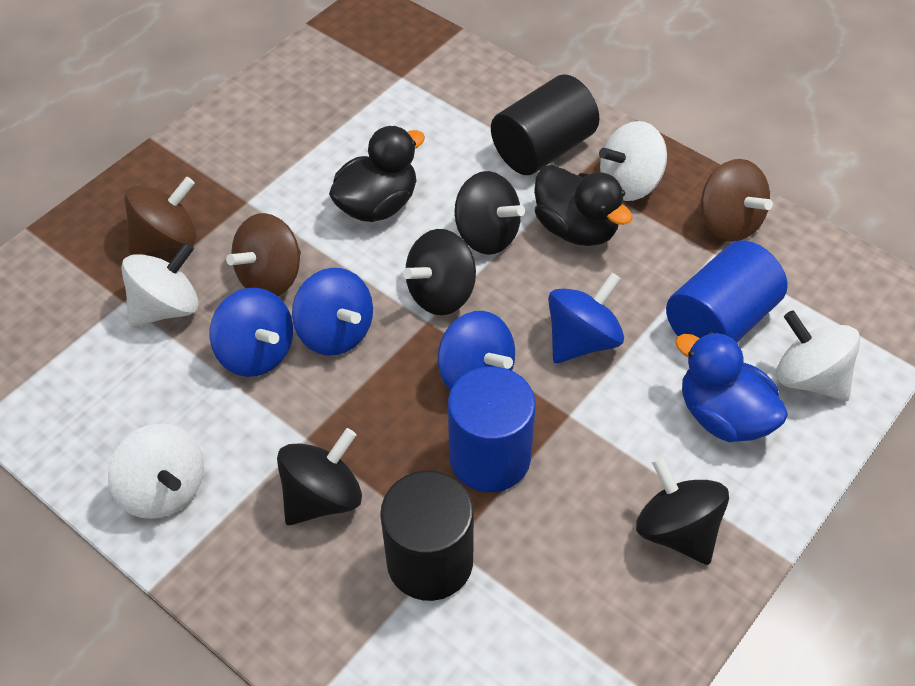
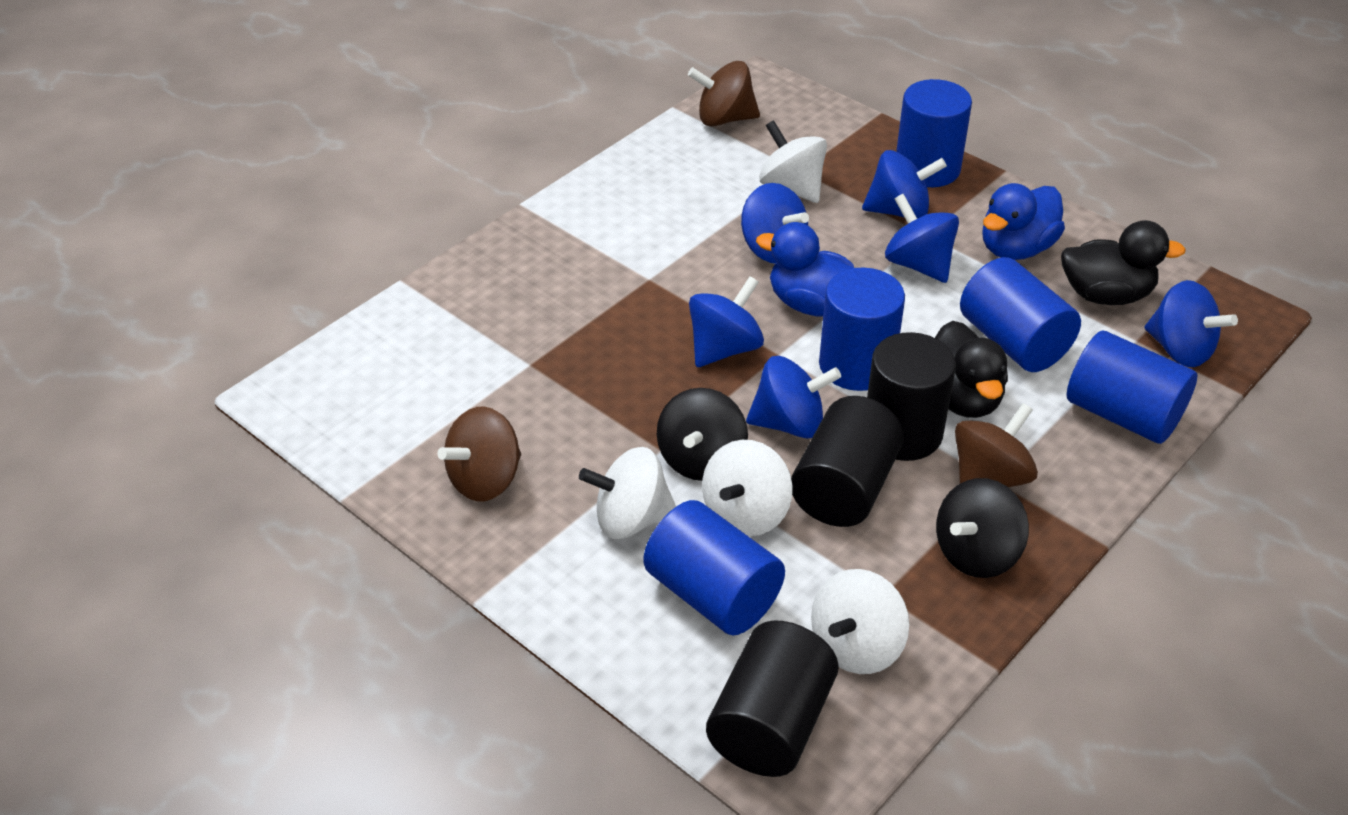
black cylinder: [380,471,474,601] [491,74,599,175] = 2 -> [706,621,839,777] [791,396,904,527] [867,332,956,461] = 3
black spinning top: [277,428,362,525] [403,229,476,315] [454,171,525,255] [636,456,729,565] = 4 -> [657,388,748,481] [936,478,1029,578] = 2
blue cylinder: [448,366,536,492] [666,241,788,342] = 2 -> [643,500,785,636] [819,267,905,391] [896,79,972,187] [960,257,1081,372] [1067,331,1197,444] = 5
blue duck: [675,332,788,442] = 1 -> [756,222,854,317] [982,183,1065,260] = 2
blue spinning top: [210,288,293,377] [292,268,373,355] [438,311,515,391] [548,273,624,363] = 4 -> [689,276,764,367] [741,183,809,264] [746,356,841,439] [862,150,947,219] [885,194,959,283] [1145,280,1238,367] = 6

